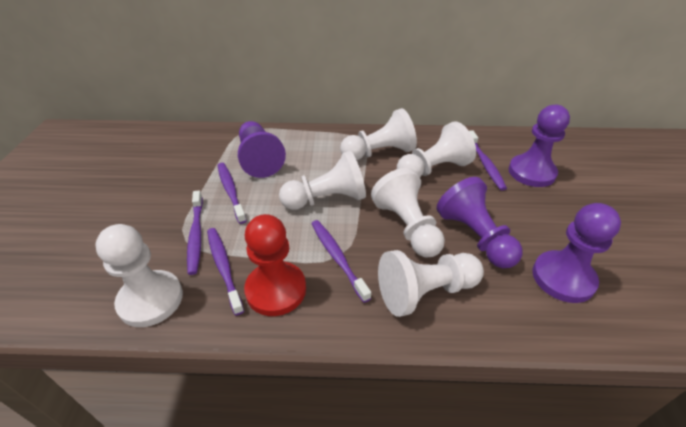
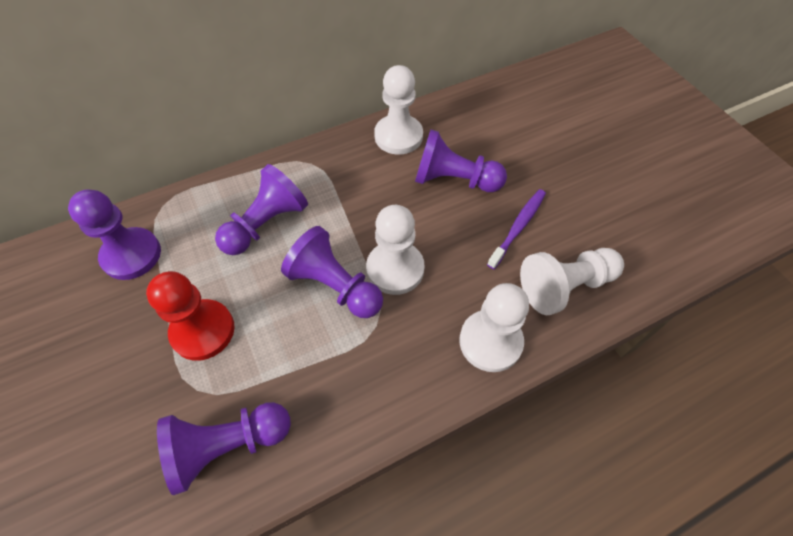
purple pawn: [238,121,286,178] [436,177,522,268] [508,105,570,187] [532,203,621,303] = 4 -> [68,190,161,280] [157,402,291,495] [215,164,308,255] [281,226,383,318] [415,129,507,192] = 5
purple toothbrush: [187,191,203,275] [207,228,244,315] [218,163,247,224] [311,220,371,303] [469,130,507,191] = 5 -> [487,189,546,269] = 1
white pawn: [95,224,183,327] [279,151,366,210] [340,108,417,160] [371,168,445,258] [378,250,484,317] [397,121,476,177] = 6 -> [366,205,425,295] [374,65,423,155] [459,283,529,372] [520,248,624,315] = 4

